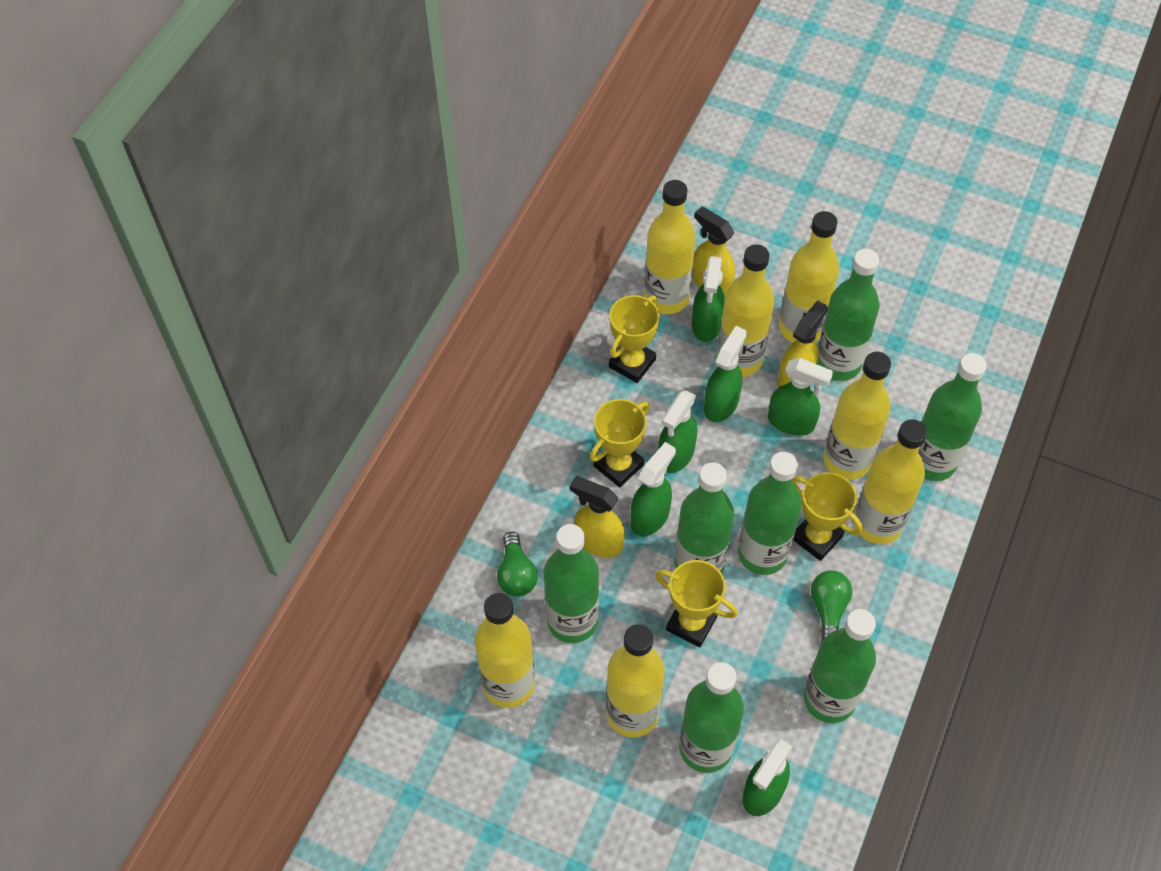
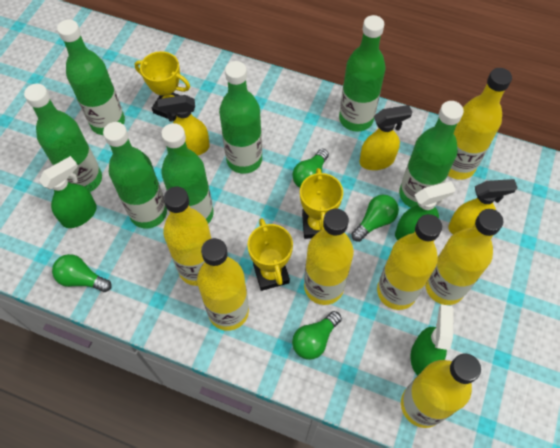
green light bulb: [497,532,538,597] [811,570,852,642] = 2 -> [52,254,112,292] [292,149,329,188] [292,311,342,360] [351,194,399,242] = 4
green spray bottle: [631,442,676,536] [658,390,697,473] [692,256,725,342] [704,326,747,422] [743,739,792,816] [768,358,834,436] = 6 -> [39,156,97,228] [395,181,456,240] [411,304,454,375] = 3
yellow trophy: [590,399,650,487] [609,295,660,383] [655,560,738,647] [792,472,863,561] = 4 -> [134,51,190,121] [247,218,293,291] [300,168,343,239] = 3

